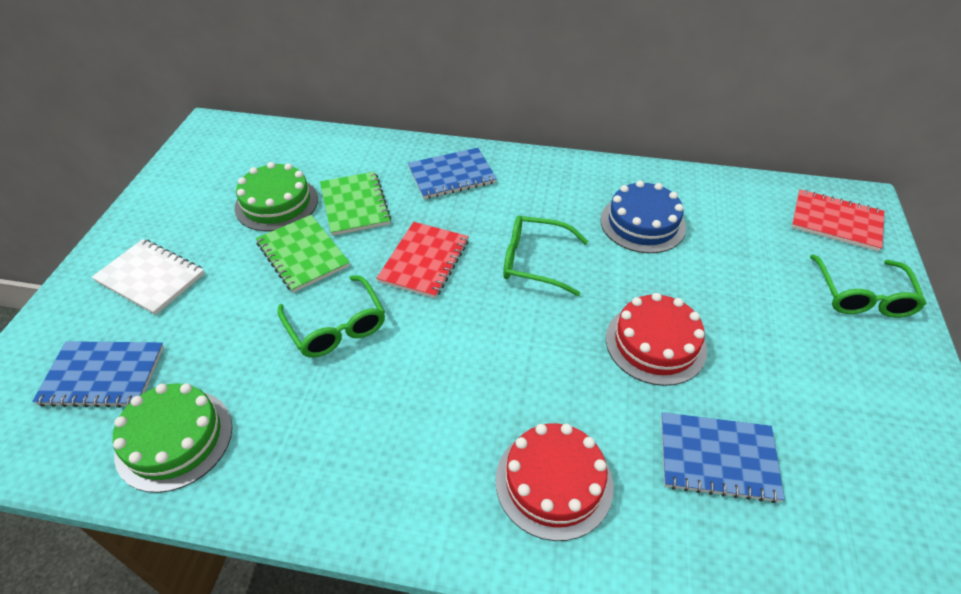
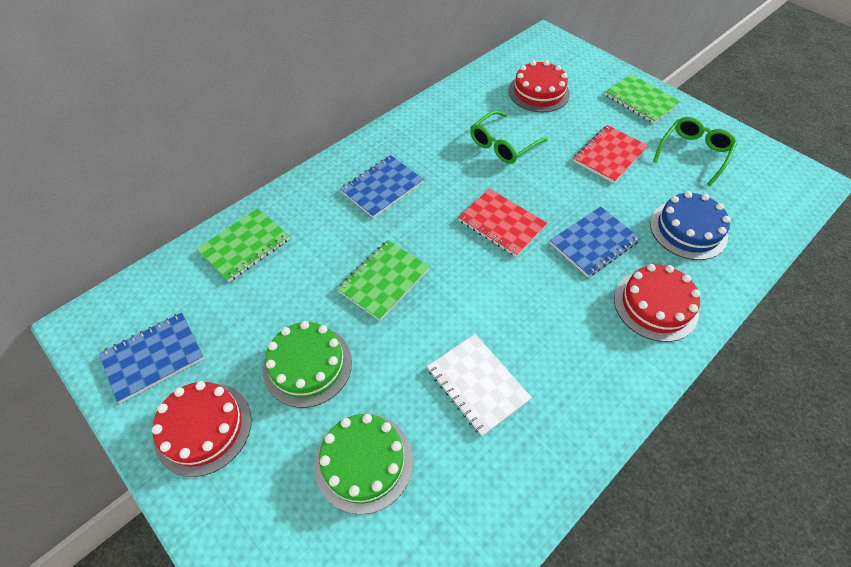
green glasses: [277,275,385,358] [503,215,588,296] [810,255,926,318] = 3 -> [470,110,548,164] [653,117,737,186] = 2
green notebook: [256,215,350,293] [320,171,391,236] = 2 -> [197,208,290,282] [337,240,430,321] [604,74,681,124] = 3
red cake: [496,423,614,541] [606,293,707,386] = 2 -> [152,381,251,477] [508,60,570,112] [614,264,700,342] = 3

